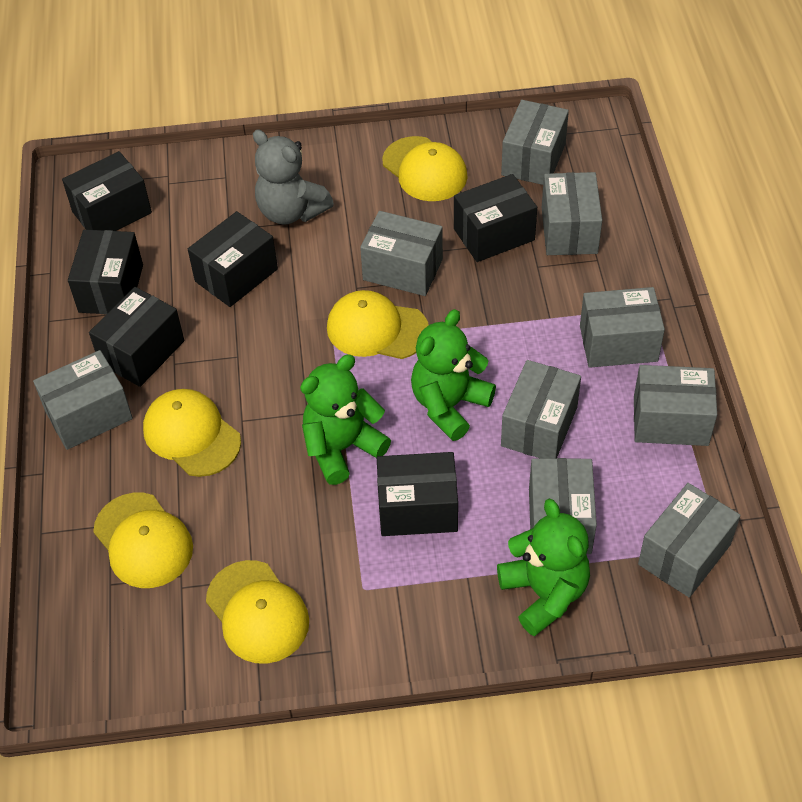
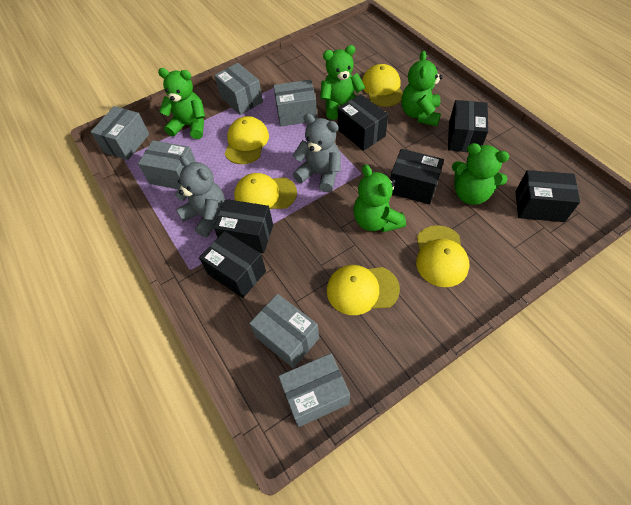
green teddy bear: [300,354,391,485] [411,309,496,441] [497,499,590,636] = 3 -> [158,68,205,139] [320,45,366,120] [353,165,406,232] [401,51,443,126] [452,143,509,205] = 5
grey box: [33,350,133,450] [360,211,443,296] [501,100,569,185] [501,360,581,459] [529,458,597,554] [542,172,602,255] [580,287,665,368] [634,365,717,446] [638,483,741,598] = 9 -> [91,106,149,160] [138,140,196,189] [214,63,263,115] [249,294,319,368] [273,79,317,126] [278,353,350,427] = 6
grey teddy bear: [253,130,334,225] = 1 -> [175,156,225,237] [293,114,341,192] = 2

